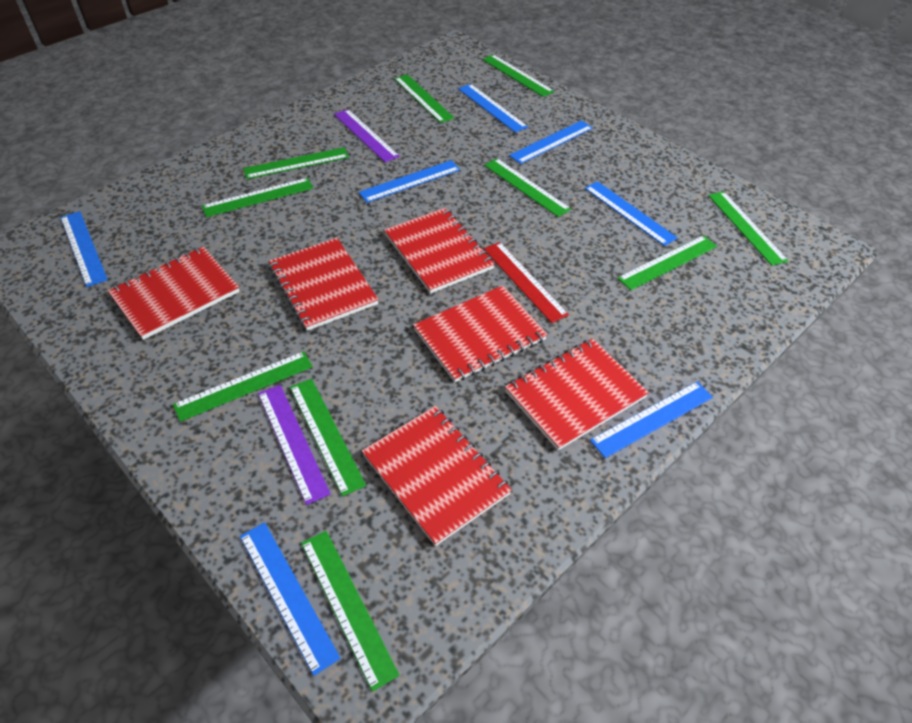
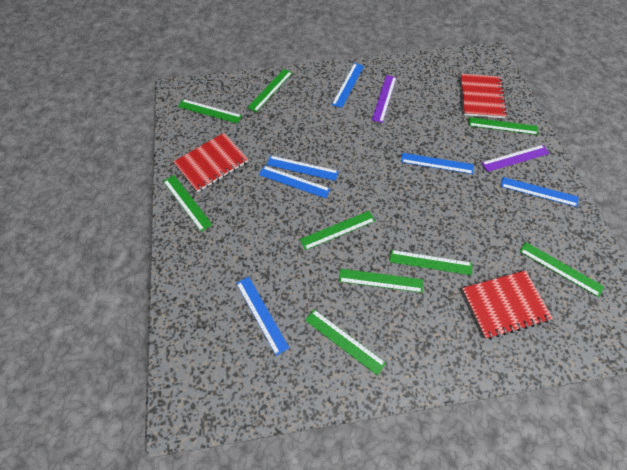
blue ruler: [60,211,108,287] [240,522,341,676] [359,160,460,203] [458,84,528,133] [509,120,593,164] [585,181,677,246] [590,382,713,458] = 7 -> [236,276,289,356] [259,166,330,198] [267,155,339,181] [332,63,364,108] [401,153,474,174] [501,177,578,207] = 6
green ruler: [173,351,313,422] [202,178,313,217] [243,147,349,179] [290,378,366,496] [301,531,400,692] [394,74,455,123] [482,54,554,97] [484,158,571,217] [617,235,717,290] [708,191,788,266] = 10 -> [163,175,212,232] [178,99,242,124] [247,69,292,112] [300,211,375,250] [305,309,386,376] [339,269,423,293] [390,250,472,275] [469,117,538,135] [519,242,604,297] = 9
red notebook: [108,247,240,340] [269,238,379,331] [362,406,512,546] [384,208,495,294] [413,285,548,382] [505,338,649,450] = 6 -> [173,133,248,192] [460,74,507,118] [461,270,553,339] = 3
red ruler: [484,242,569,323] = 1 -> none = 0

